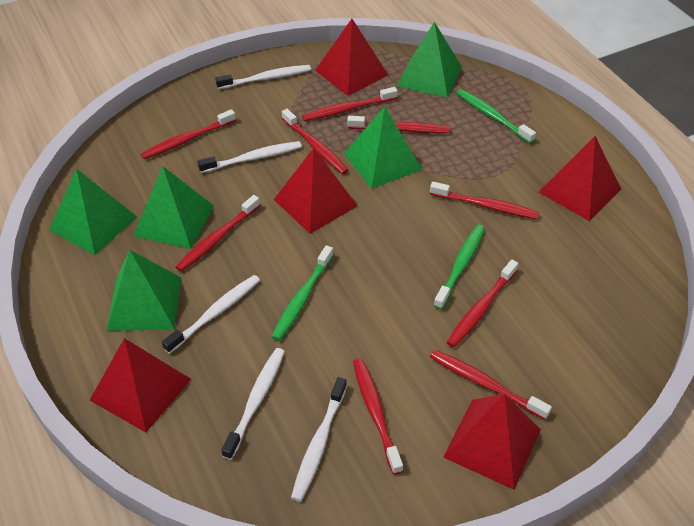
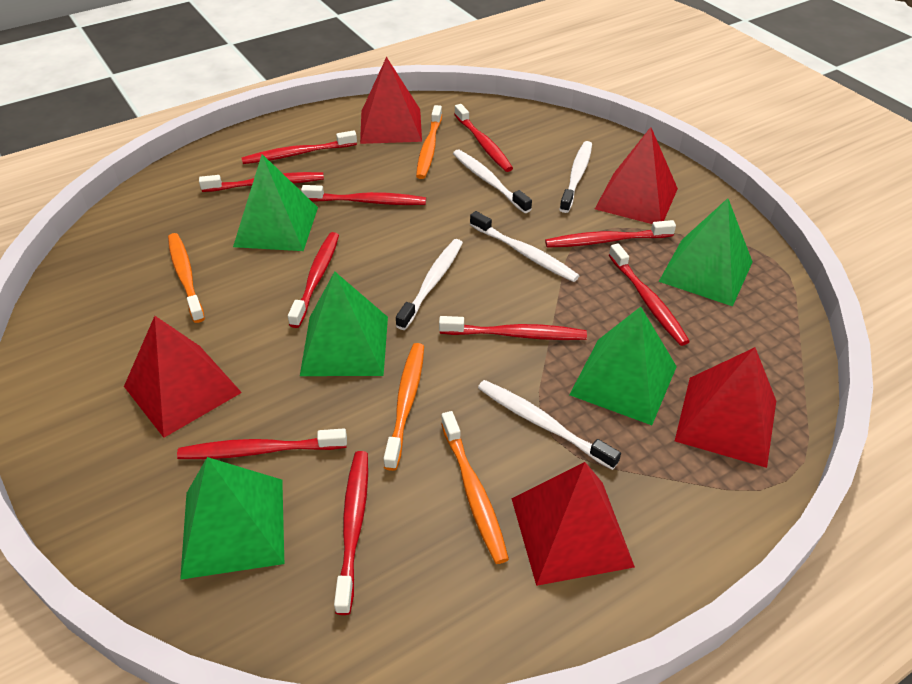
green toothbrush: [272,245,333,341] [434,225,485,310] [456,89,536,143] = 3 -> none = 0
orange toothbrush: none = 0 -> [168,233,205,323] [383,343,424,471] [416,105,442,179] [441,411,509,564] = 4
red toothbrush: [141,109,236,159] [175,195,260,272] [282,109,349,174] [302,87,398,121] [347,116,450,133] [353,358,403,474] [430,182,540,219] [430,350,552,420] [447,259,518,348] = 9 -> [177,428,347,459] [199,172,324,192] [241,130,357,164] [288,232,339,328] [301,185,426,205] [334,451,368,615] [439,316,587,340] [454,104,513,172] [545,220,676,248] [609,243,690,346] = 10

